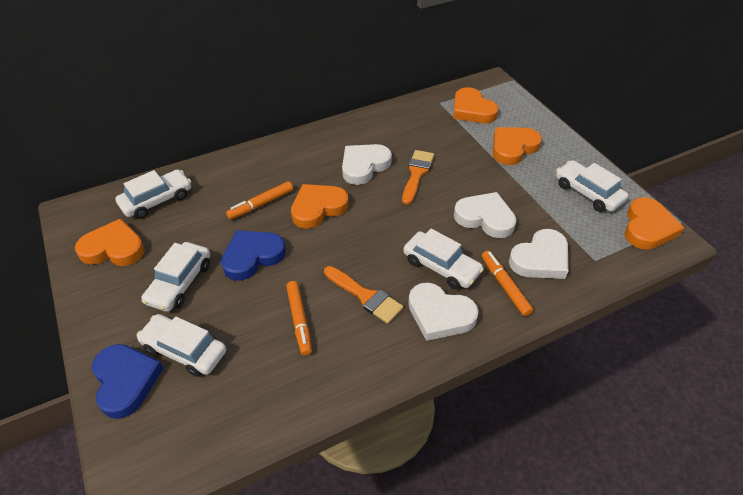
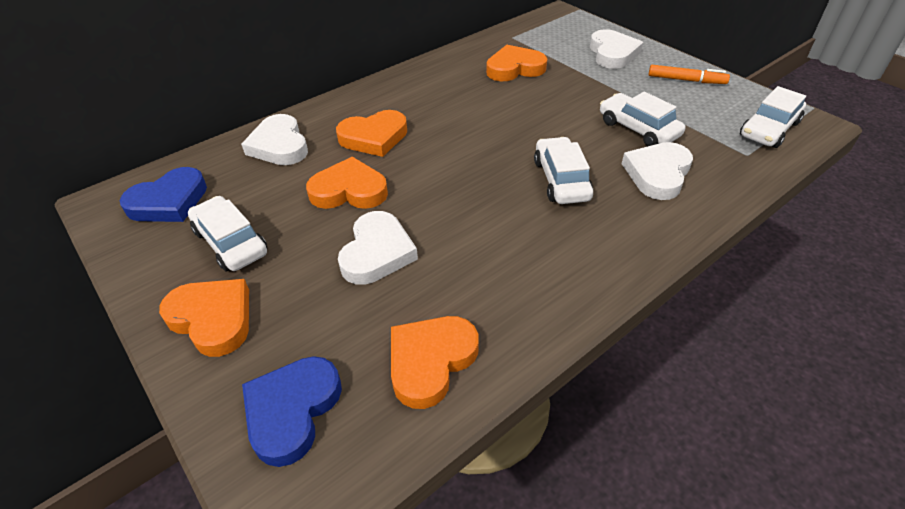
orange brush: [324,266,403,324] [402,150,434,205] = 2 -> none = 0
orange marker: [226,181,293,220] [286,281,312,356] [482,250,534,316] = 3 -> [648,65,730,84] = 1
white car: [115,169,191,219] [137,314,226,377] [142,242,210,312] [403,229,484,289] [556,160,629,212] = 5 -> [188,196,267,271] [534,137,593,204] [600,92,685,146] [740,86,806,148] = 4

